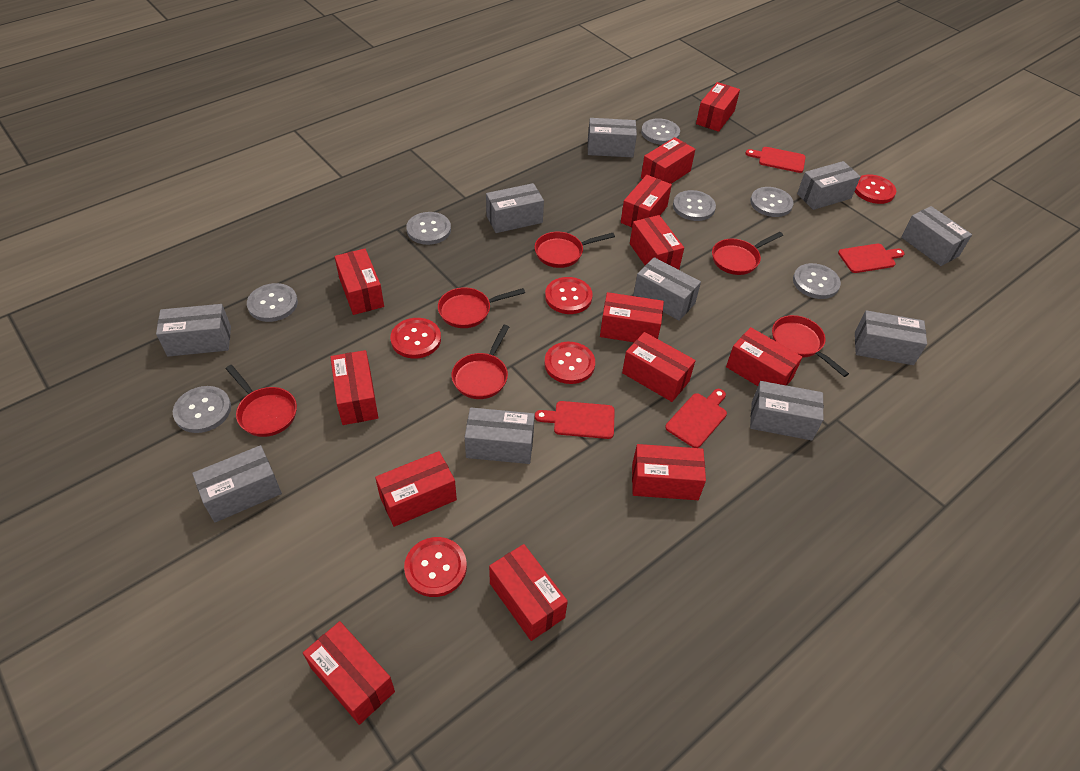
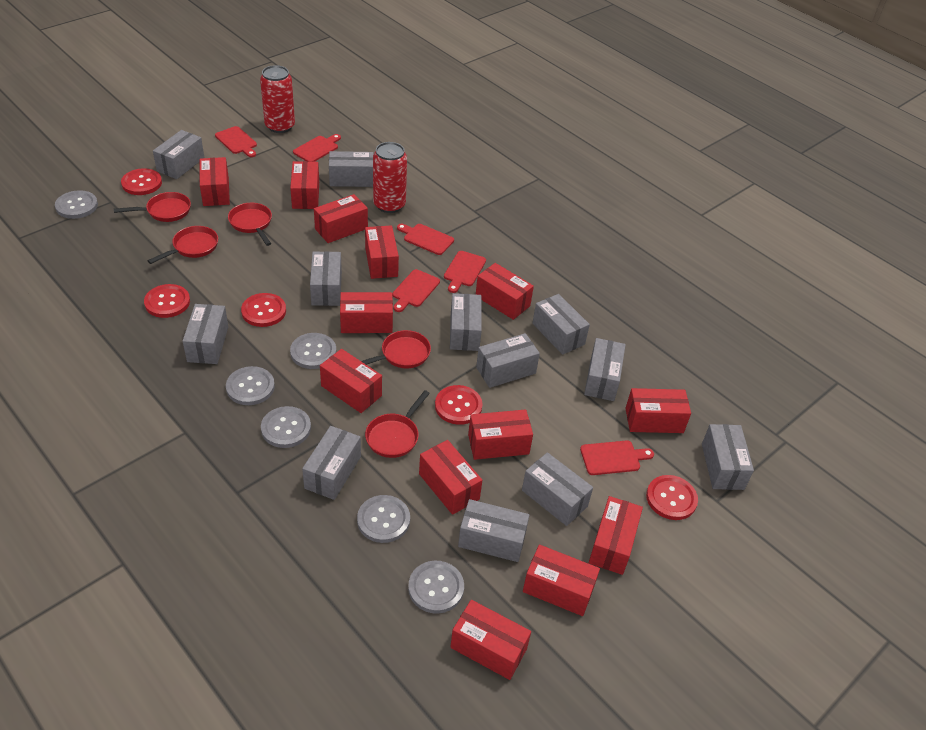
grey box: [156,304,231,357] [192,445,282,523] [465,407,535,464] [486,183,544,233] [587,118,637,157] [633,257,701,321] [750,381,824,440] [797,161,861,210] [855,310,927,365] [901,206,972,266] = 10 -> [153,130,204,179] [183,304,228,364] [302,426,361,500] [310,251,342,306] [329,151,374,187] [450,293,482,351] [458,499,529,562] [476,333,540,388] [522,452,593,526] [533,294,590,355] [584,338,626,401] [702,424,754,490] = 12
grey button: [173,386,231,433] [247,283,298,322] [406,212,451,245] [641,118,680,145] [673,190,716,221] [750,187,794,217] [793,263,841,299] = 7 -> [55,190,98,219] [226,366,275,405] [261,406,311,448] [290,333,336,369] [357,495,410,543] [408,561,464,614] = 6
red can: none = 0 -> [260,65,295,133] [373,142,407,213] = 2
red cutting board: [535,401,615,439] [665,389,727,448] [746,147,806,173] [838,244,905,273] = 4 -> [215,126,257,157] [293,134,341,162] [393,269,440,312] [397,224,454,255] [444,251,486,293] [580,440,654,475] = 6
red pan: [226,365,297,437] [438,287,525,328] [451,325,509,399] [534,232,615,268] [712,232,783,275] [772,315,849,377] = 6 -> [114,192,191,222] [148,226,218,264] [228,203,272,246] [361,330,431,369] [365,390,430,458] = 5

